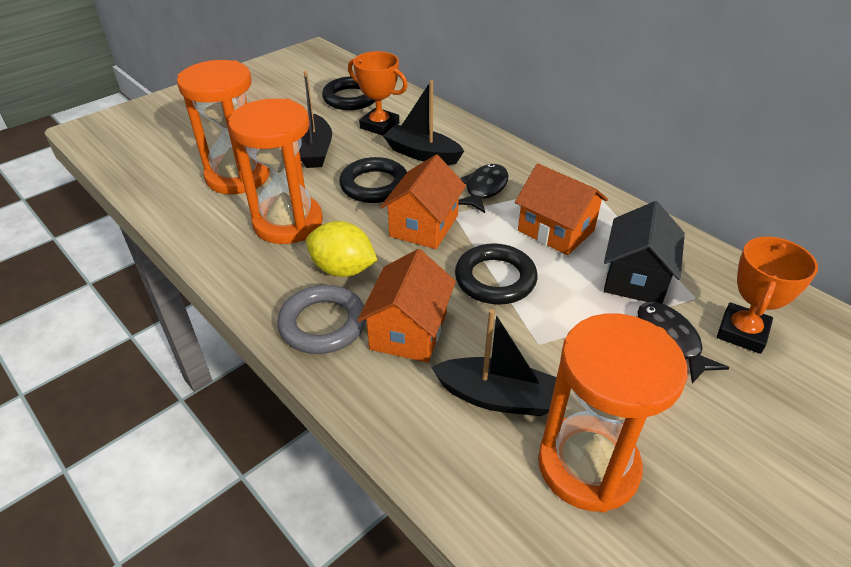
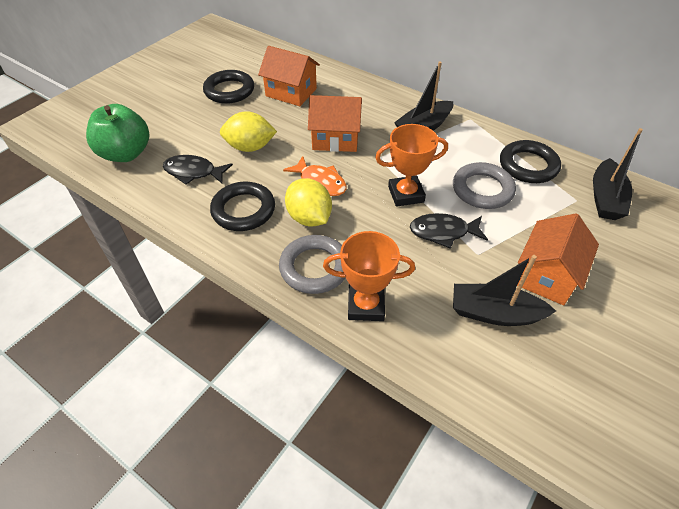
black house: [604,201,685,304] = 1 -> none = 0
green apple: none = 0 -> [86,104,149,162] = 1
grey ring: [277,285,366,354] = 1 -> [279,235,346,294] [453,162,516,209] = 2
orange fish: none = 0 -> [283,156,347,196] = 1
orange hourglass: [177,60,270,195] [228,99,323,244] [538,313,687,512] = 3 -> none = 0
yellow lemon: [306,221,378,277] = 1 -> [220,111,277,152] [285,178,332,227] = 2

